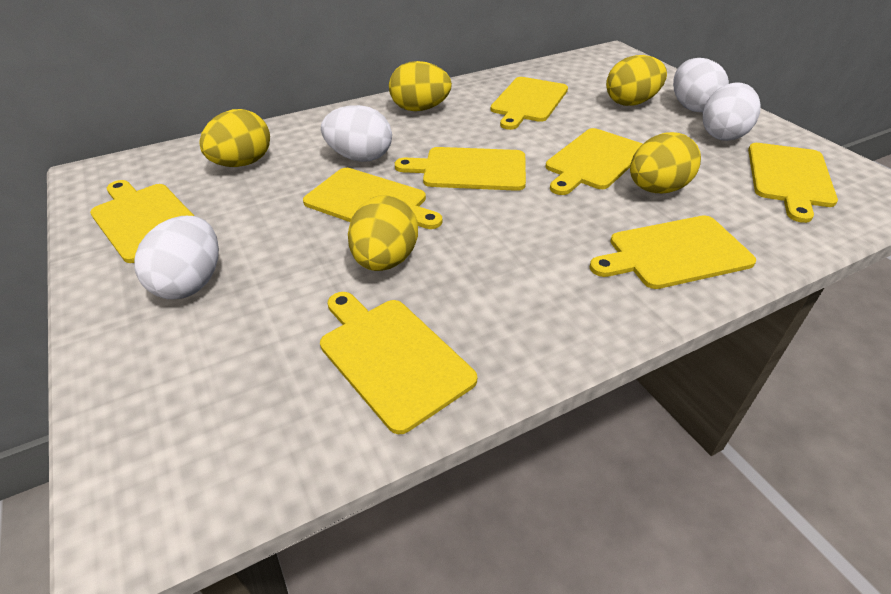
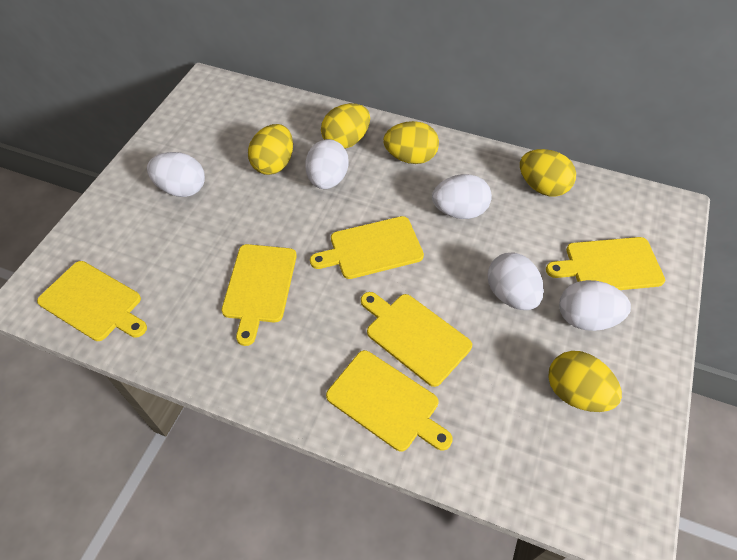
white egg: [134,216,219,299] [321,105,392,162] [673,58,729,112] [703,82,761,141] = 4 -> [147,152,205,197] [305,139,349,189] [432,174,492,219] [487,252,544,310] [559,280,631,331] = 5
yellow cutting board: [90,180,194,263] [303,168,442,229] [320,292,477,434] [395,147,526,191] [491,77,568,130] [546,128,642,195] [589,215,756,289] [748,143,838,223] = 8 -> [37,261,147,341] [221,244,297,346] [310,216,424,279] [326,350,453,452] [361,292,472,387] [546,237,665,290] = 6

